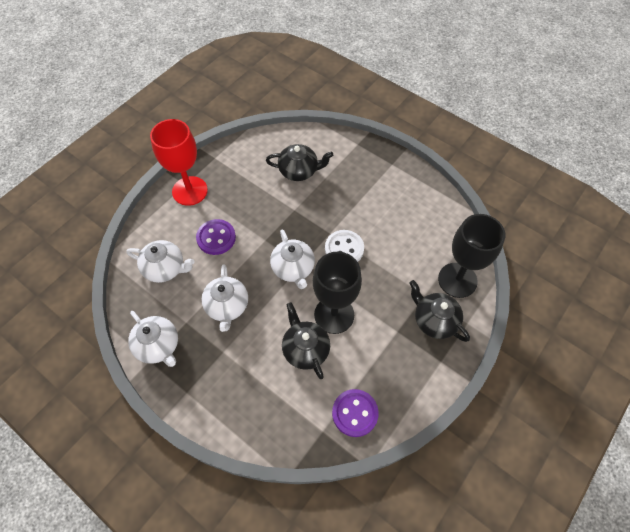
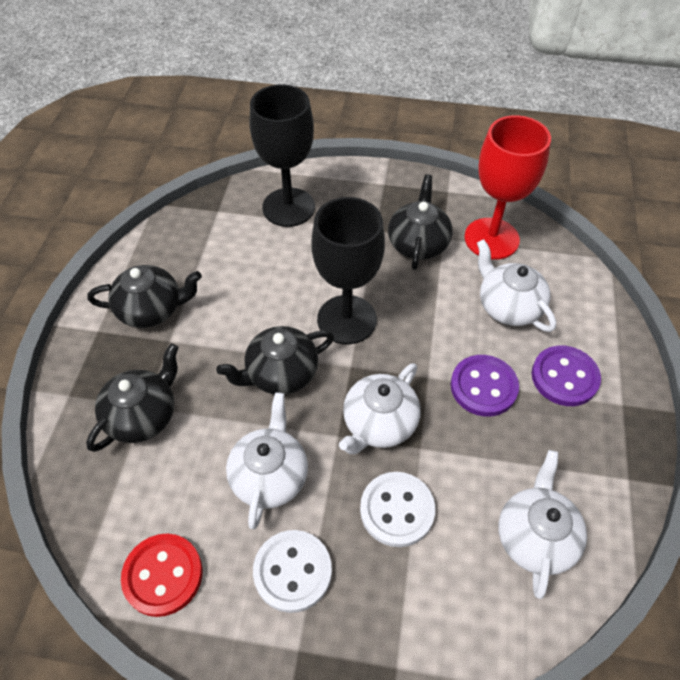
black teapot: [266,144,333,181] [282,302,330,379] [410,280,470,342] = 3 -> [86,343,179,452] [87,265,202,328] [216,326,334,395] [388,174,453,270] = 4
red button: none = 0 -> [121,534,203,617] = 1
white button: [325,230,364,262] = 1 -> [253,530,332,613] [360,472,435,547] = 2

